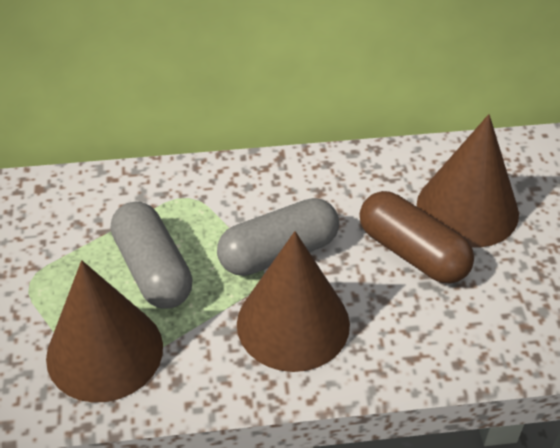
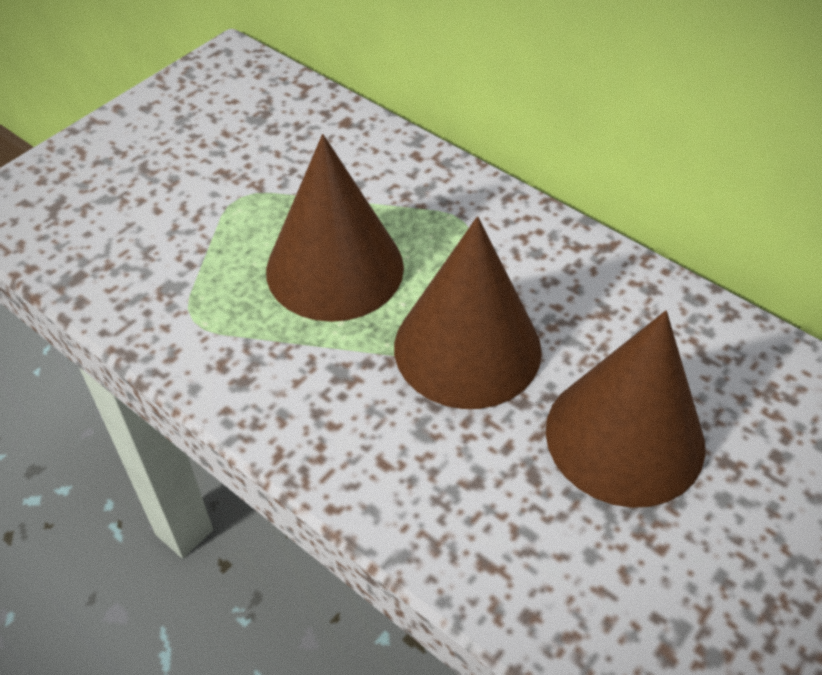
brown capsule: [360,191,474,284] = 1 -> none = 0
grey capsule: [111,202,193,309] [217,198,339,276] = 2 -> none = 0

